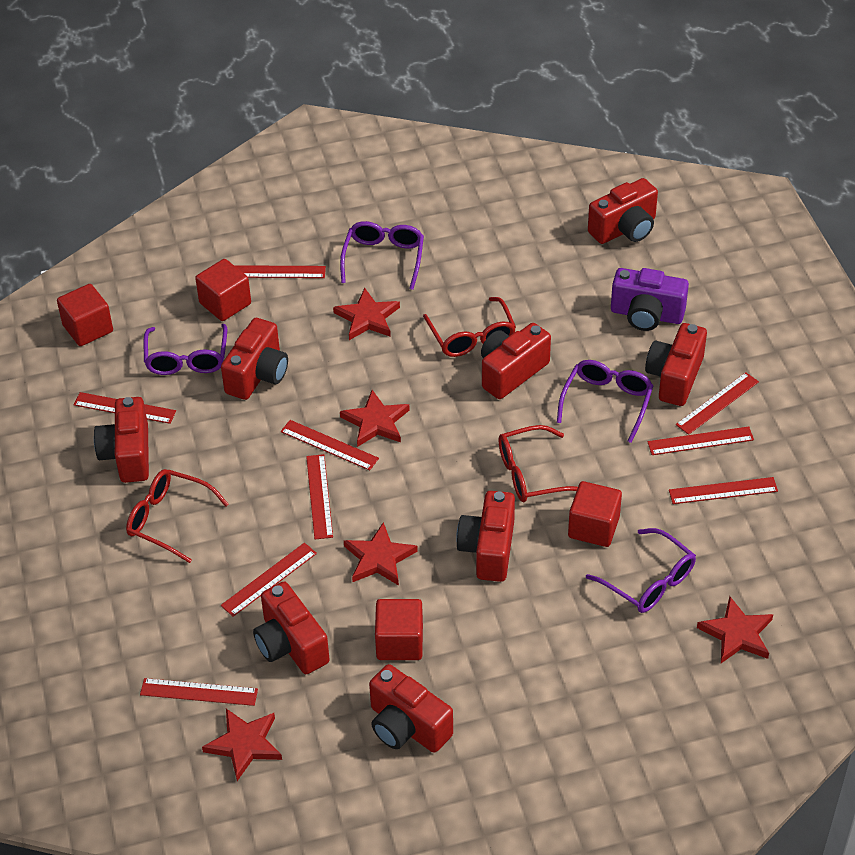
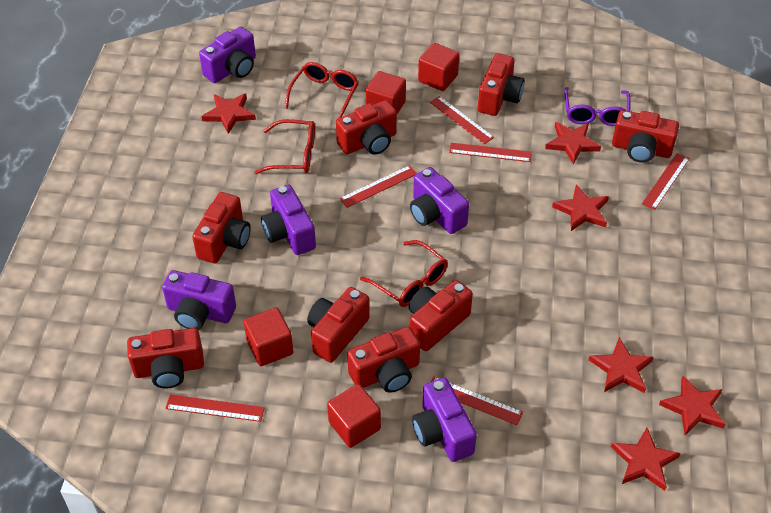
purple camera: [611,268,689,331] = 1 -> [162,270,236,330] [199,27,256,83] [261,185,316,255] [410,167,469,234] [412,378,477,462] = 5
purple glasses: [144,324,227,375] [340,221,424,290] [557,360,653,443] [586,528,696,613] = 4 -> [564,87,630,126] = 1
red ruler: [74,392,176,424] [140,678,258,706] [221,543,317,617] [234,265,326,278] [281,420,379,470] [306,454,333,539] [647,426,754,455] [669,477,778,504] [676,372,759,435] = 9 -> [166,395,265,422] [340,165,417,208] [430,96,494,144] [431,377,523,425] [449,143,532,162] [642,153,690,210] = 6
red star: [202,709,282,781] [333,288,400,340] [340,390,410,447] [344,522,418,586] [697,596,773,663] = 5 -> [201,93,256,134] [545,122,601,165] [552,185,609,231] [589,338,654,393] [611,428,681,491] [659,376,726,435] = 6

